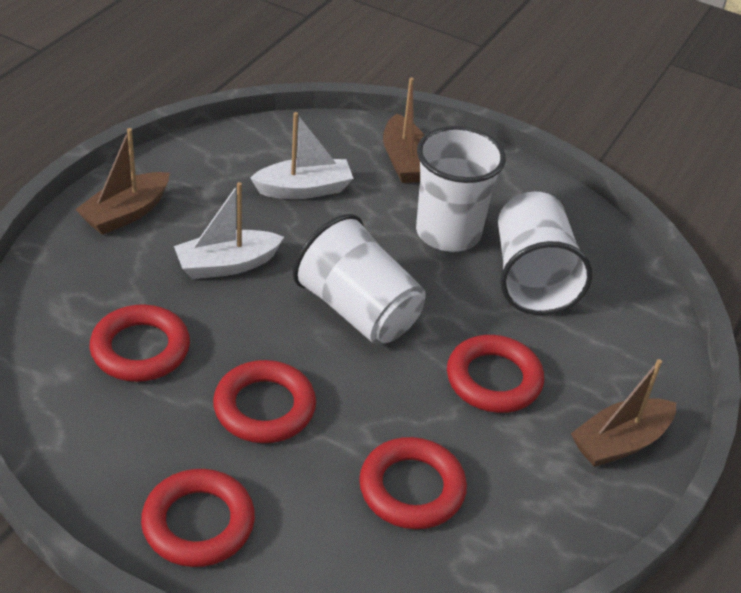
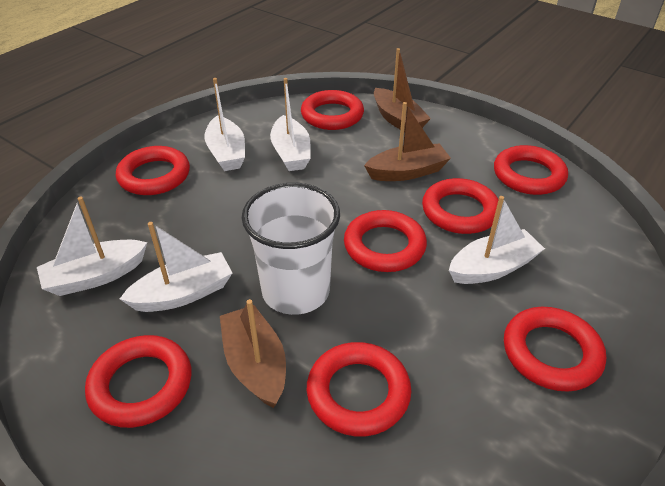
red ring: [90,304,190,382] [141,469,255,567] [213,360,316,443] [359,437,467,529] [447,335,544,413] = 5 -> [85,335,191,428] [116,146,190,195] [301,90,364,130] [307,342,411,436] [344,210,427,272] [422,178,499,234] [494,145,568,195] [504,307,606,392] = 8
white boat: [174,182,284,279] [250,112,354,199] = 2 -> [37,197,147,296] [120,222,232,312] [204,78,245,171] [270,78,311,171] [449,196,545,284] = 5
white cup: [293,214,426,345] [416,126,506,252] [498,192,593,315] = 3 -> [242,183,340,315] = 1

